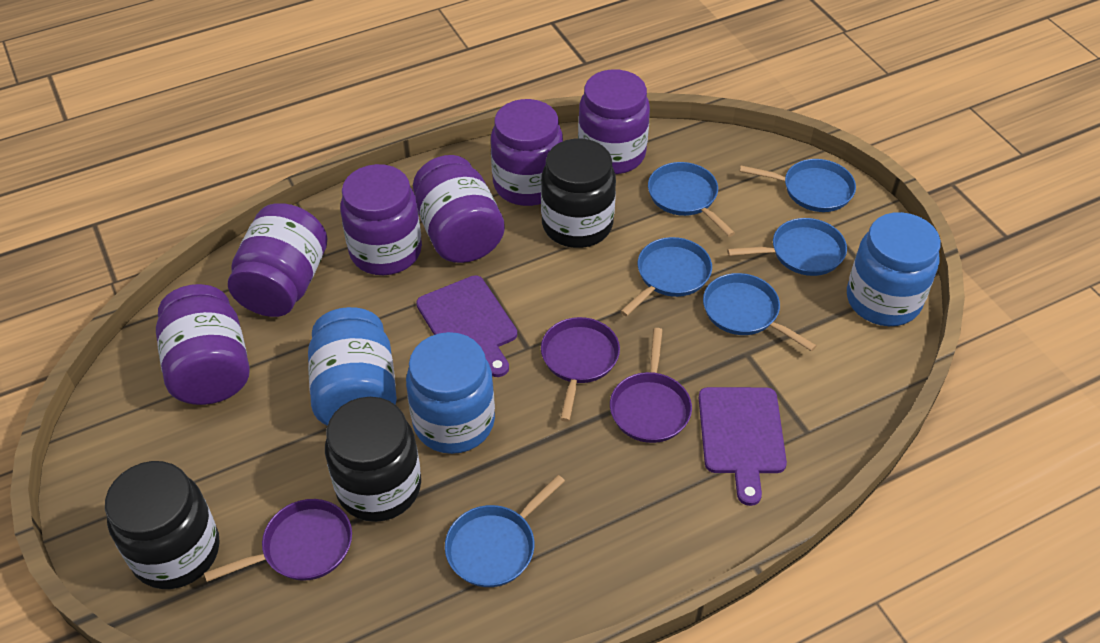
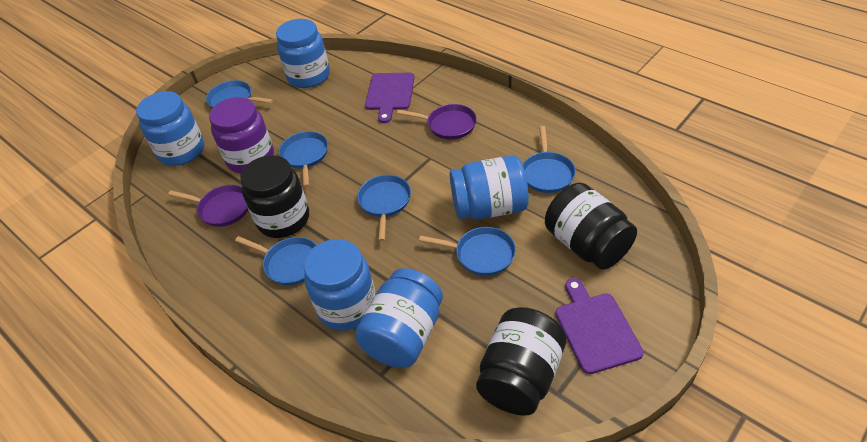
blue jar: [308,307,397,426] [406,332,495,454] [847,212,941,326] = 3 -> [136,91,204,166] [276,19,330,88] [304,239,376,331] [355,268,443,368] [450,156,529,220] = 5
purple jar: [156,284,250,405] [228,203,327,317] [340,164,422,275] [413,155,505,263] [491,99,563,206] [578,69,650,174] = 6 -> [209,97,274,173] = 1
purple pan: [204,499,352,582] [541,317,620,422] [610,328,692,443] = 3 -> [168,185,248,227] [397,104,477,140] = 2

